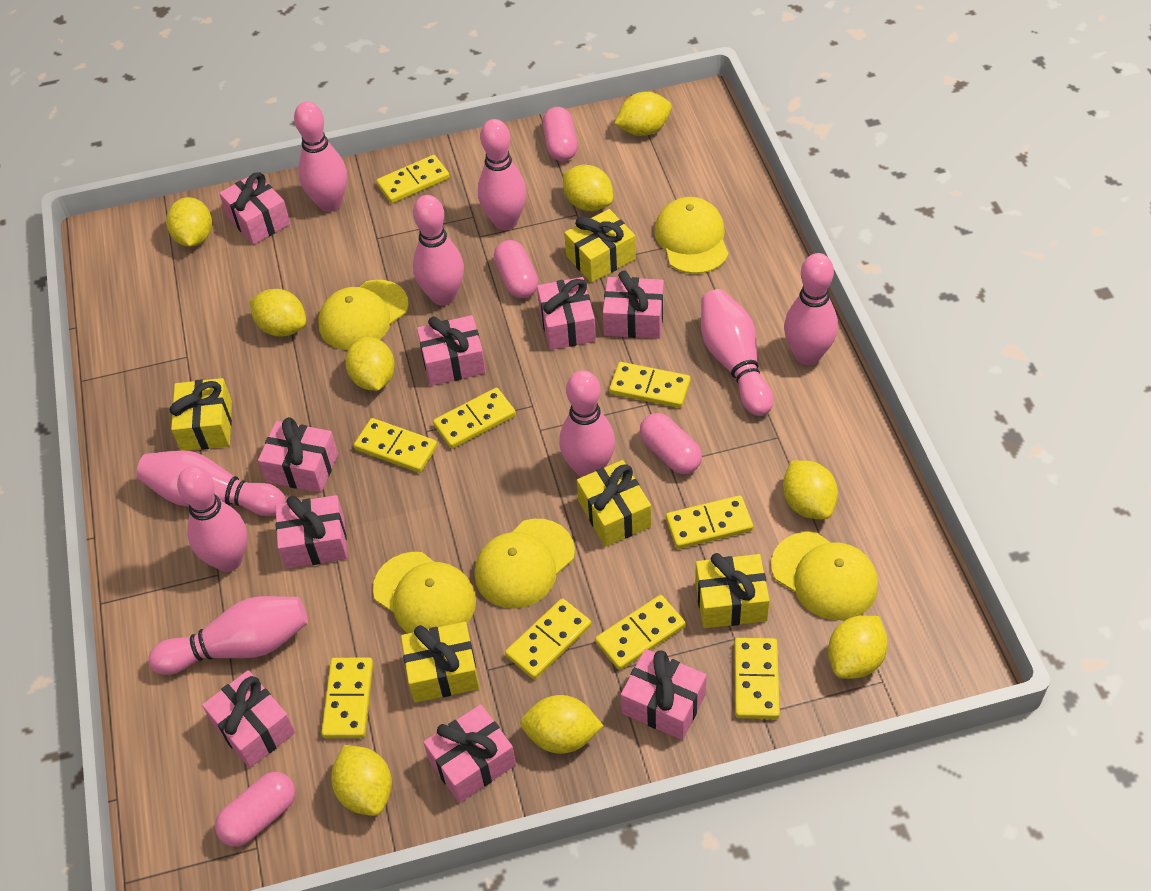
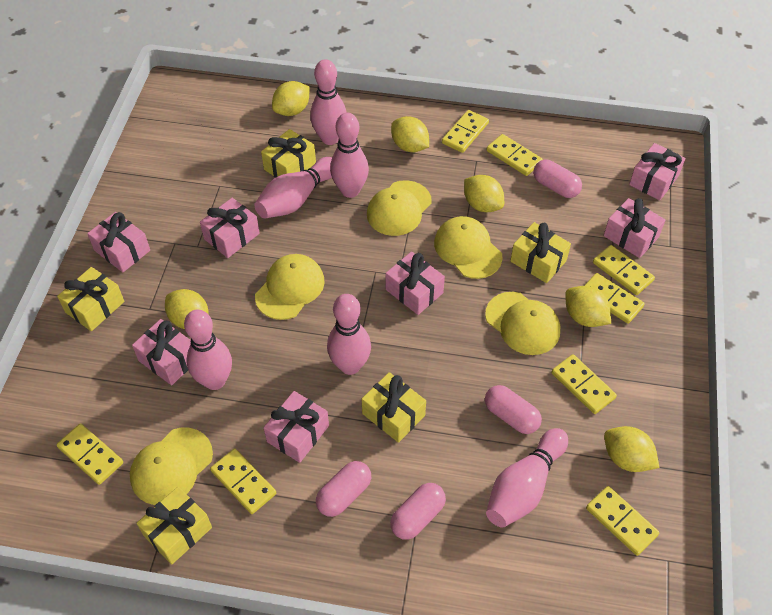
pink bowling pin: [137,450,286,516] [148,596,308,675] [177,466,247,572] [294,102,347,212] [413,195,464,306] [478,119,527,230] [559,370,615,477] [701,289,773,416] [784,253,838,365] = 9 -> [184,310,232,390] [254,157,332,219] [310,59,347,145] [327,294,371,375] [330,113,369,198] [486,428,568,528] = 6
pink gift: [202,670,295,768] [219,172,291,245] [258,417,338,493] [276,495,348,569] [417,315,486,386] [423,704,516,803] [537,277,596,350] [603,271,664,339] [621,649,707,740] = 9 -> [87,212,150,272] [132,319,191,385] [200,198,260,258] [264,391,329,463] [386,251,445,315] [604,198,665,258] [629,143,686,200] = 7
yellow domino: [321,658,373,738] [354,418,437,473] [376,155,450,203] [433,388,516,449] [505,598,591,679] [595,595,686,670] [609,362,691,408] [666,495,753,549] [734,638,780,719] = 9 -> [56,424,123,485] [210,449,276,514] [442,110,489,153] [486,134,543,176] [552,354,617,414] [584,273,645,324] [586,486,659,556] [593,245,655,295] = 8
yellow lemon: [166,197,212,247] [250,289,306,337] [331,745,392,816] [345,337,395,391] [520,695,604,754] [563,165,613,211] [614,92,672,136] [783,460,838,519] [828,616,888,679] = 9 -> [165,289,209,329] [272,81,309,116] [391,116,429,152] [464,175,504,212] [565,286,611,327] [604,426,659,472] = 6

